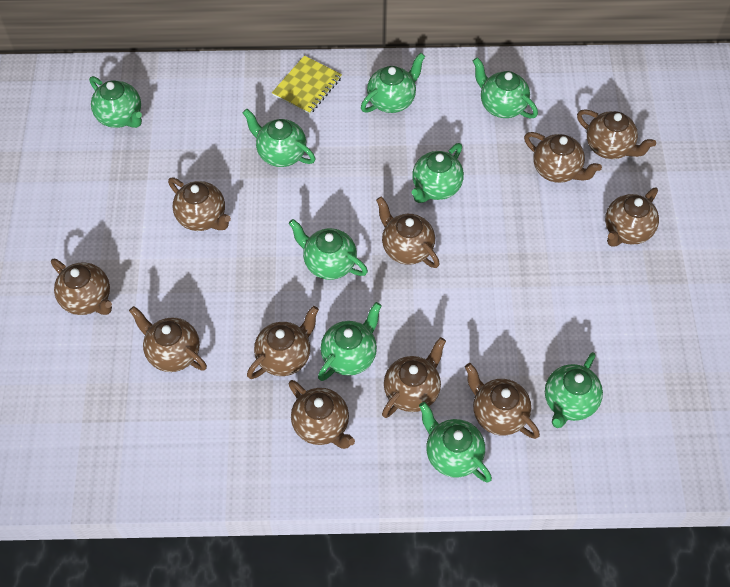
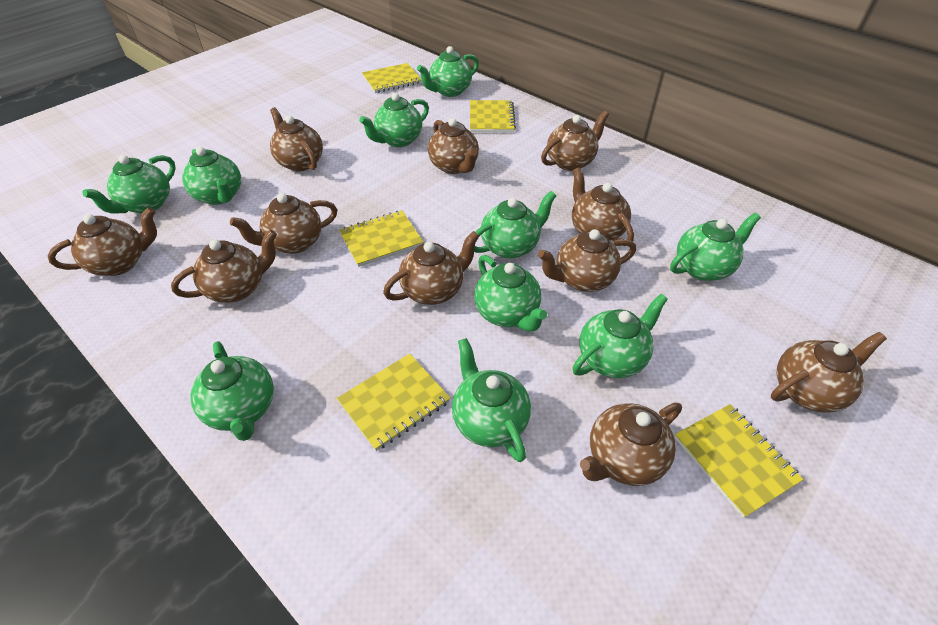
green teapot: [89,76,142,128] [243,109,315,167] [288,219,368,280] [318,302,382,381] [361,53,425,113] [412,143,464,203] [419,402,492,483] [473,57,538,118] [545,352,603,428] = 9 -> [83,155,176,214] [182,147,241,205] [190,341,274,441] [359,93,429,147] [417,46,479,97] [452,338,531,462] [474,191,556,259] [474,255,547,332] [572,294,668,378] [670,213,761,281] = 10
yellow notebook: [272,56,342,114] = 1 -> [337,354,450,451] [339,210,423,267] [362,63,421,93] [470,100,516,132] [674,404,803,518] = 5

